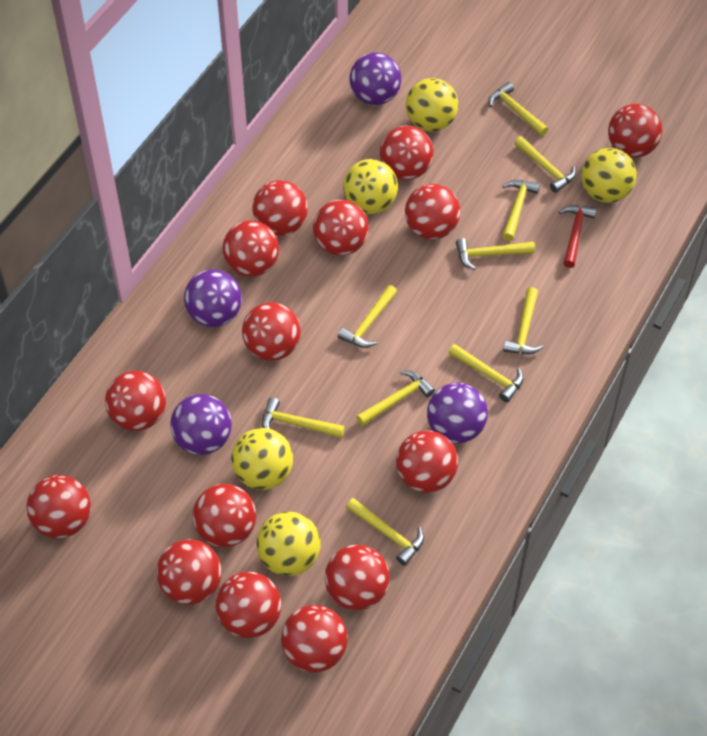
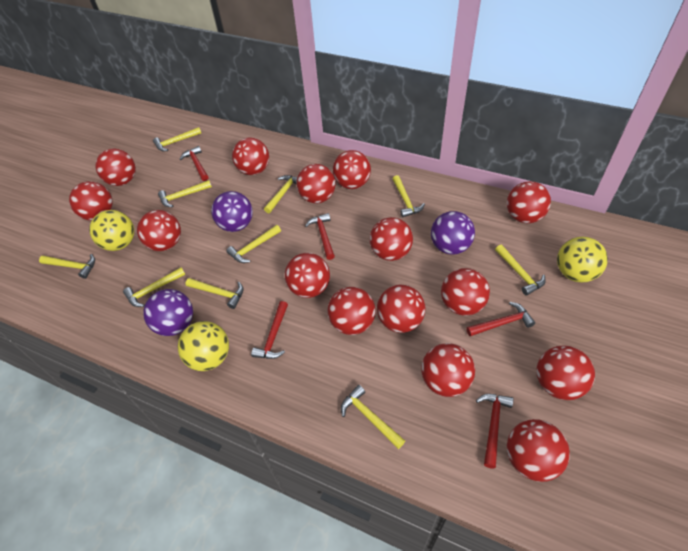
purple ball: [170,394,232,455] [184,269,242,327] [349,52,401,105] [427,383,488,444] = 4 -> [143,289,193,336] [211,191,253,232] [431,211,475,255] = 3
red hammer: [559,205,597,268] = 1 -> [180,146,209,181] [251,301,288,359] [305,213,335,260] [466,302,535,336] [476,394,514,468] = 5
yellow ball: [231,428,293,490] [257,512,320,576] [343,159,398,214] [406,78,458,132] [581,148,637,203] = 5 -> [89,210,134,251] [178,321,229,371] [557,236,608,283] = 3

